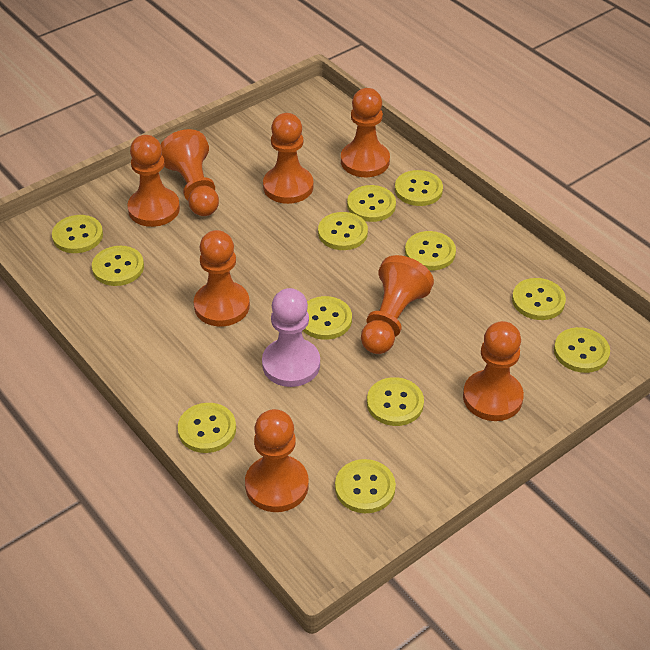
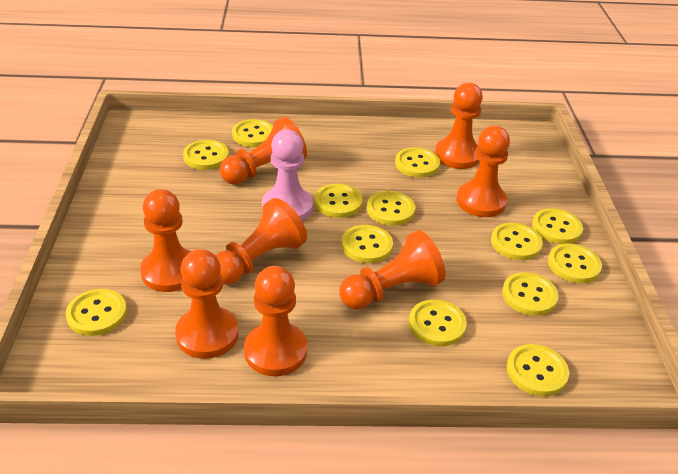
yellow button: [52,215,103,253] [92,246,144,286] [178,403,236,453] [303,296,352,340] [318,212,368,250] [335,459,396,513] [347,185,396,222] [367,377,424,426] [395,170,443,206] [405,231,456,270] [512,278,566,320] [554,327,610,373] = 12 -> [66,289,127,336] [183,140,229,170] [232,119,273,147] [315,184,363,218] [342,225,393,263] [367,191,415,226] [395,147,440,178] [409,299,467,346] [491,223,543,260] [502,272,559,316] [506,344,569,396] [532,208,583,244] [548,243,602,283] = 13

